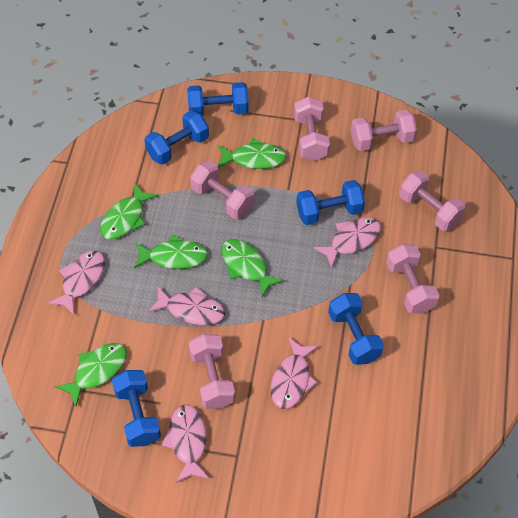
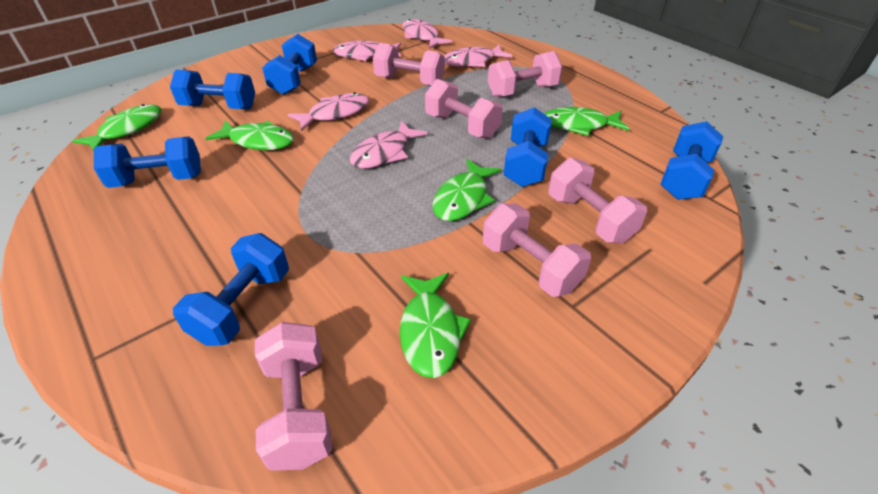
blue dumbbell: [112,370,161,447] [145,111,209,165] [187,82,249,116] [296,180,365,225] [328,293,384,365] = 5 -> [94,136,201,188] [170,70,255,109] [173,233,289,346] [262,34,317,95] [504,107,552,187] [660,121,723,200] = 6

